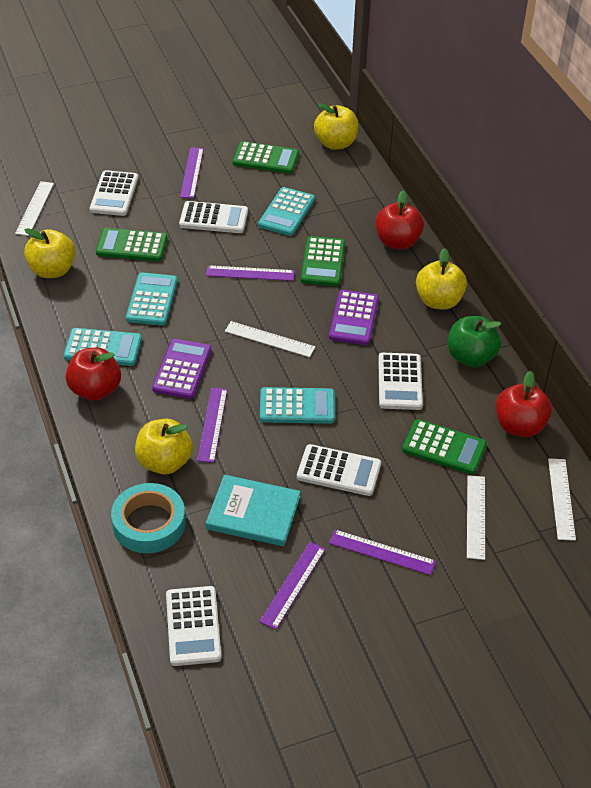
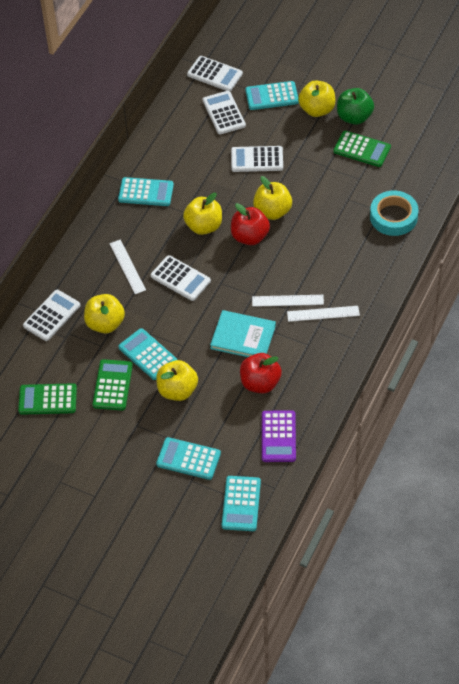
green calculator: [96,228,168,261] [233,141,299,174] [301,236,345,286] [402,419,487,474] = 4 -> [18,383,77,415] [93,359,133,410] [333,131,391,167] = 3
purple calculator: [152,339,211,399] [329,290,379,345] = 2 -> [262,411,296,462] = 1
purple ruler: [180,147,204,198] [197,388,228,463] [206,265,295,281] [259,542,326,630] [329,530,436,575] = 5 -> none = 0
red apple: [65,348,121,401] [375,190,424,249] [496,371,552,437] = 3 -> [231,203,270,245] [240,353,282,393] = 2
turquoise calculator: [64,328,142,366] [126,273,178,326] [258,187,315,236] [260,387,335,424] = 4 -> [118,177,174,206] [118,328,177,380] [156,437,221,480] [222,476,261,531] [245,81,299,110] = 5
white ruler: [15,181,54,236] [225,321,315,357] [467,475,485,560] [548,458,576,541] = 4 -> [109,240,146,294] [252,295,324,307] [287,306,360,322] = 3
yellow apple: [24,228,75,278] [135,419,193,474] [314,103,359,150] [416,248,467,309] = 4 -> [84,294,125,334] [156,360,198,401] [183,193,222,235] [253,176,292,220] [298,80,336,117] = 5

